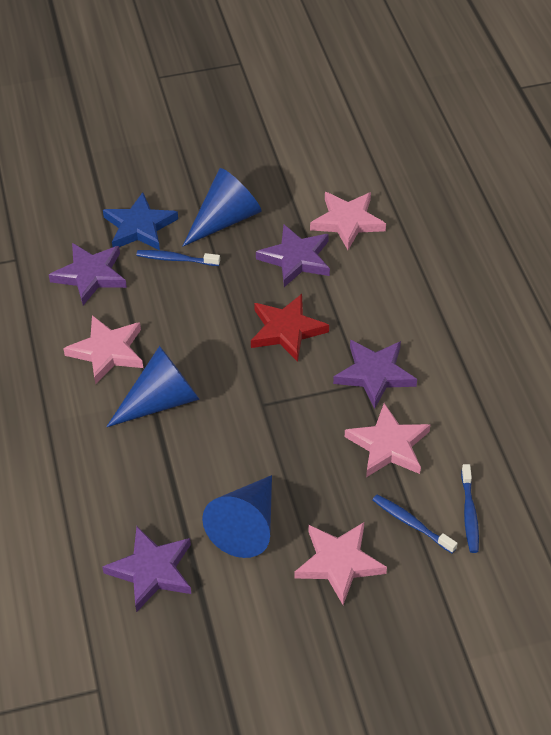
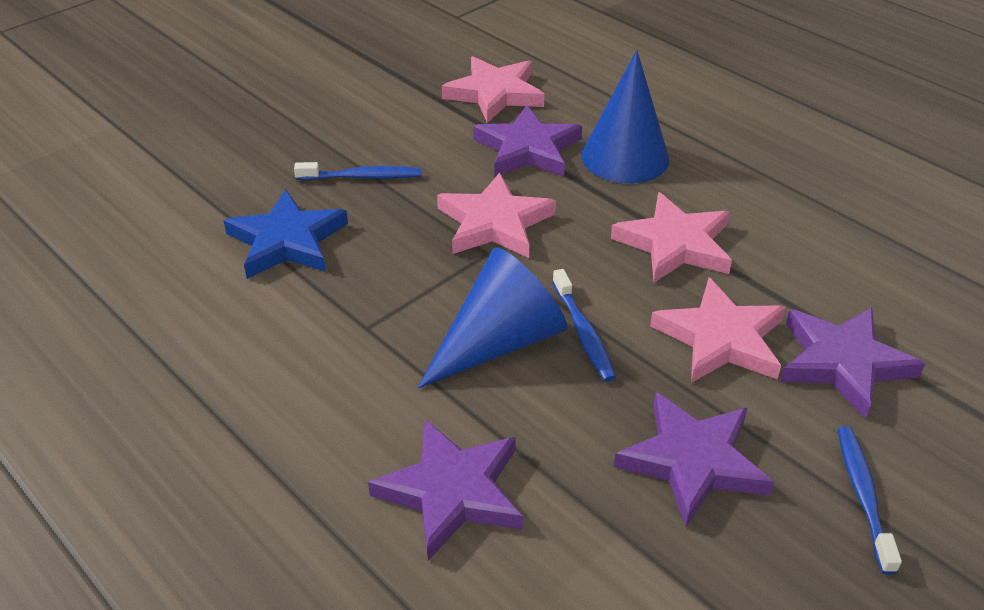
blue cone: [106,346,200,427] [182,168,262,247] [202,475,272,558] = 3 -> [418,247,568,389] [581,50,669,183] = 2
red star: [251,294,329,362] = 1 -> none = 0

